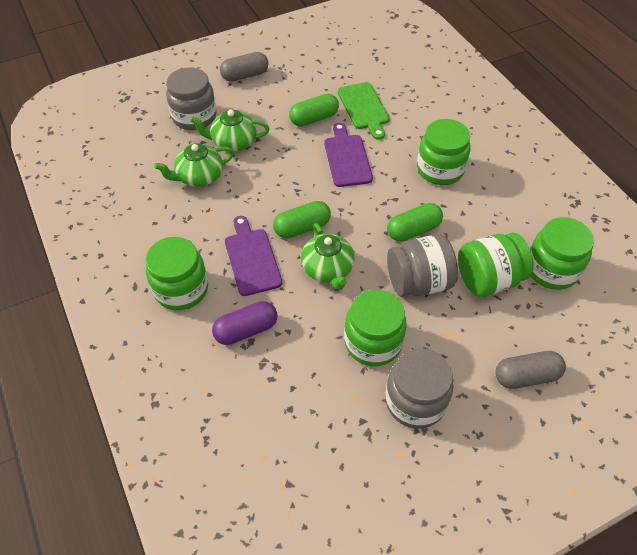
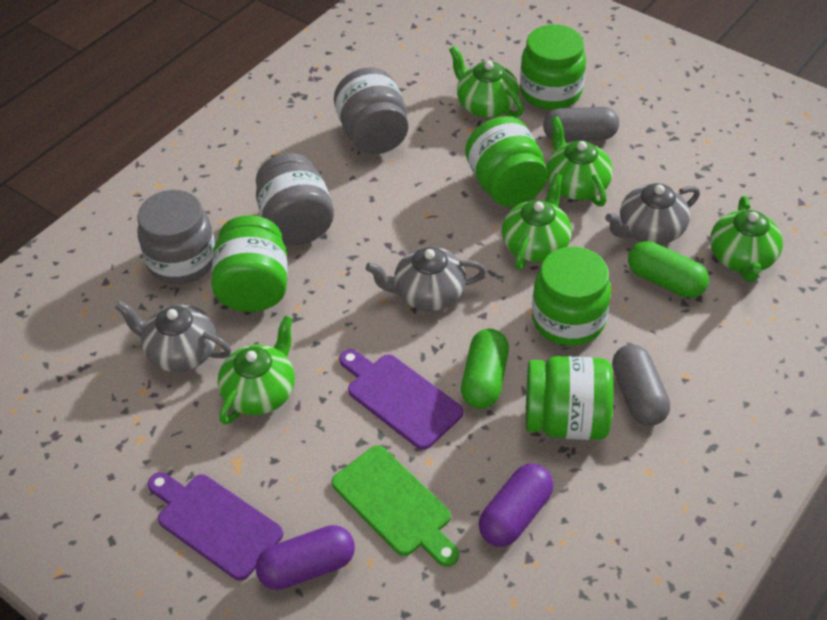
green capsule: [273,201,331,238] [289,93,339,126] [387,203,443,242] = 3 -> [461,329,509,409] [628,241,709,298] = 2
green teapot: [154,143,234,187] [190,110,269,152] [301,223,355,290] = 3 -> [218,316,295,425] [449,46,524,117] [502,173,572,270] [546,116,613,206] [710,196,783,282] = 5
grey teapot: none = 0 -> [115,301,231,372] [366,247,486,311] [605,183,700,245] = 3
purple capsule: [212,301,278,345] = 1 -> [256,525,355,590] [479,464,554,547] = 2

